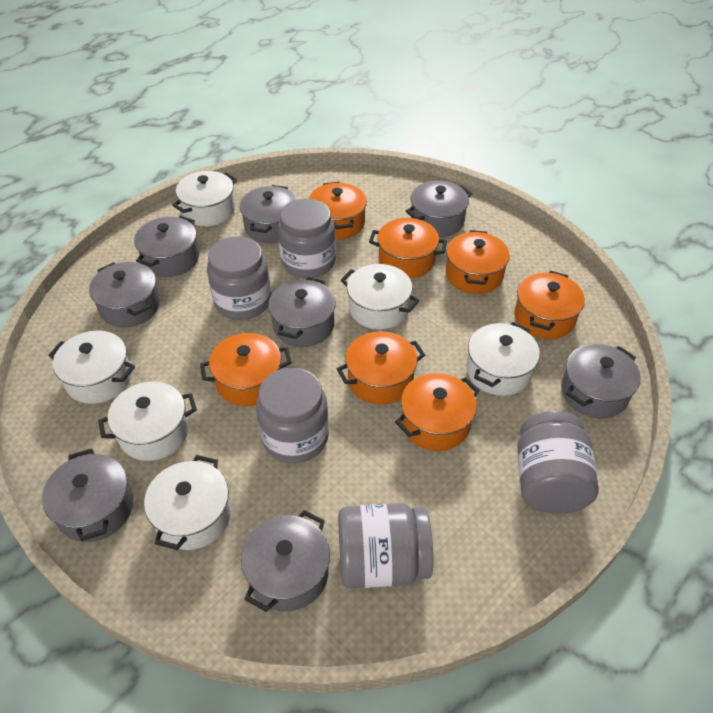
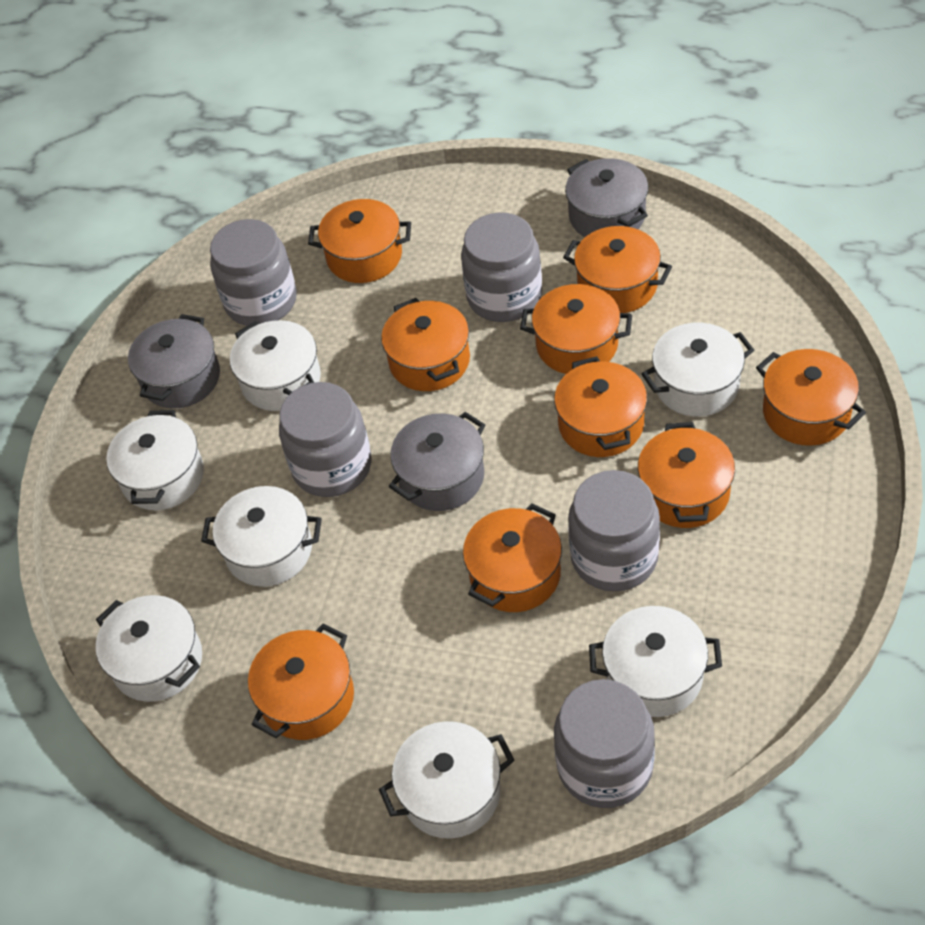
grey pot: [42,448,133,542] [89,262,160,327] [134,216,199,277] [240,185,298,243] [241,510,330,612] [268,277,336,347] [406,181,472,237] [561,344,641,419] = 8 -> [128,314,220,409] [389,412,485,511] [565,158,648,237] = 3
orange pot: [200,333,292,406] [309,182,367,239] [337,331,425,405] [369,218,447,278] [395,373,480,451] [446,230,510,294] [514,271,585,339] = 7 -> [248,624,354,740] [308,199,411,283] [381,298,470,391] [463,503,562,612] [520,284,632,374] [554,356,647,457] [563,226,672,313] [638,422,735,528] [756,349,866,446] = 9
white pot: [48,331,135,404] [98,381,197,461] [144,455,231,550] [172,171,237,226] [340,264,420,330] [467,322,540,396] = 6 -> [96,595,202,702] [106,410,204,510] [201,486,322,587] [230,320,321,411] [379,721,514,839] [589,606,722,717] [642,323,754,417] = 7

